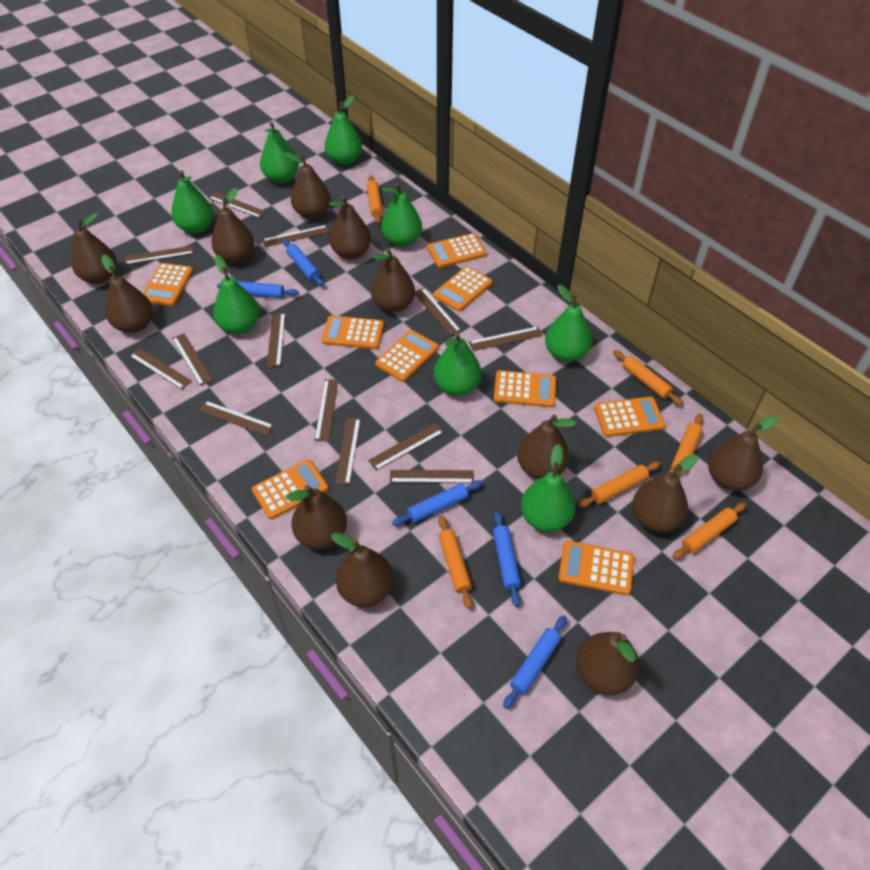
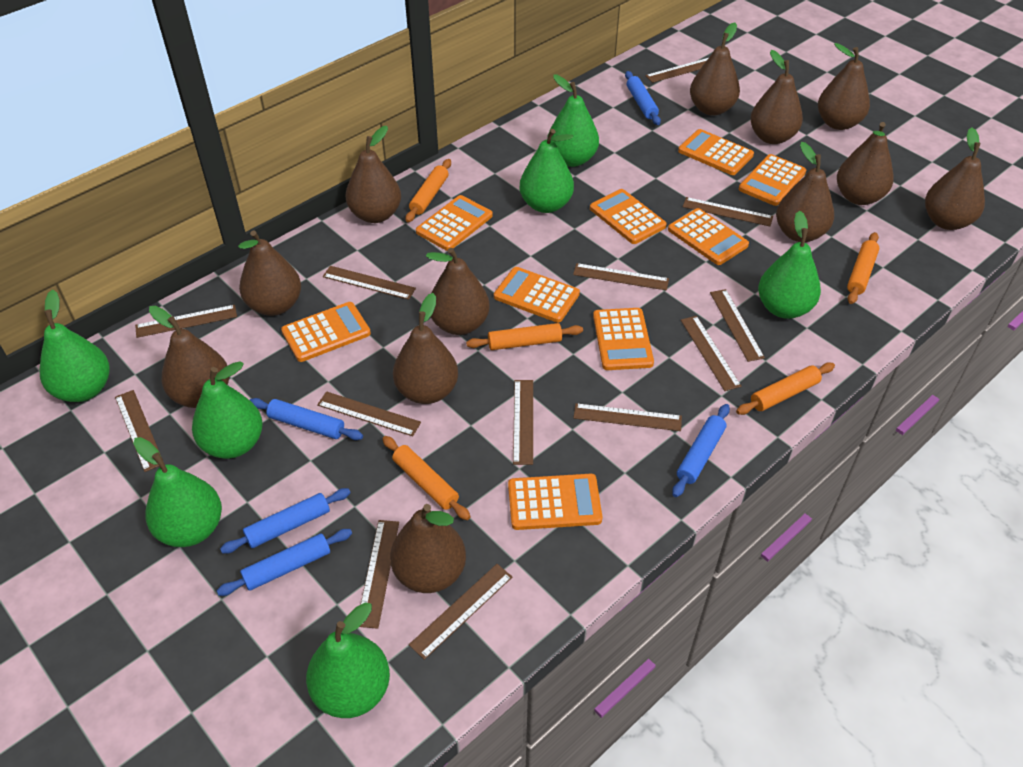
green pear: [171,171,213,234] [213,255,260,334] [260,122,299,184] [325,95,362,165] [381,183,422,247] [433,332,481,396] [521,444,576,532] [545,285,592,362] = 8 -> [40,290,110,402] [133,437,222,547] [192,361,263,459] [306,602,390,718] [520,129,574,213] [547,75,599,167] [758,211,821,319] = 7
orange rolling pin: [367,175,383,224] [438,516,473,609] [579,461,660,507] [613,350,683,405] [671,414,703,476] [672,502,746,560] = 6 -> [382,436,470,520] [405,159,451,222] [466,323,583,350] [736,362,835,415] [847,232,879,304] = 5

